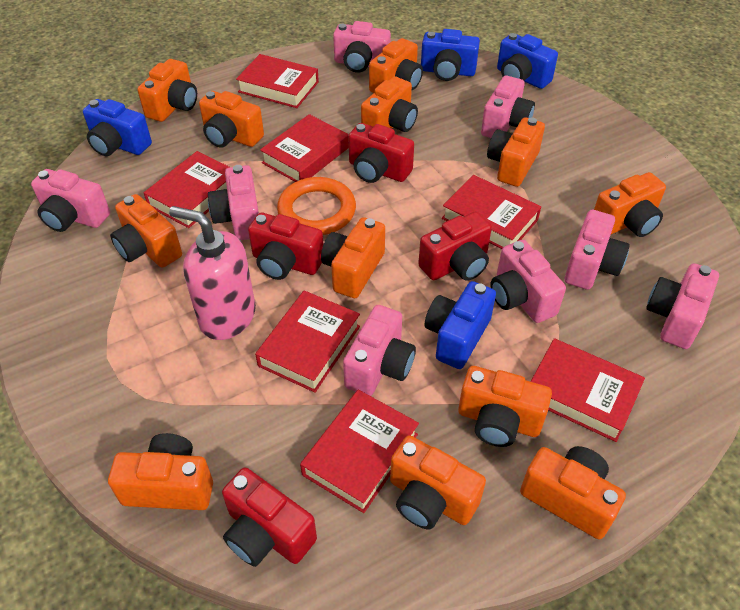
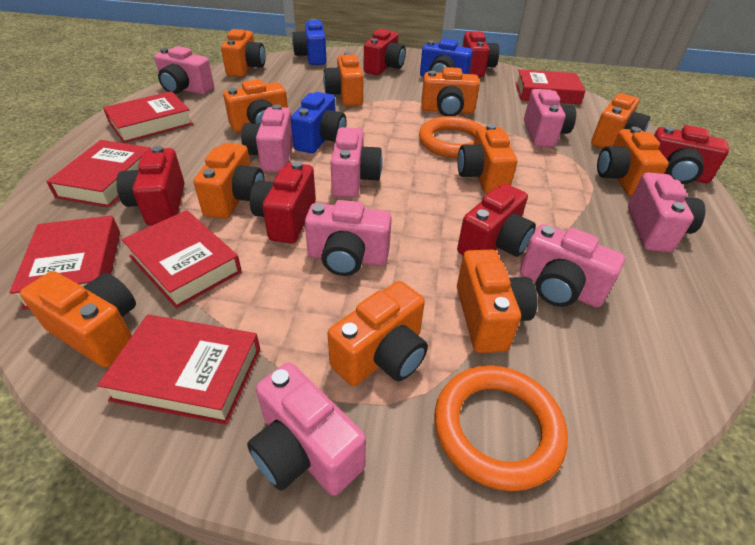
blue camera: [83,99,152,156] [421,29,480,81] [425,281,496,369] [497,33,558,89] = 4 -> [291,92,347,153] [292,19,327,65] [420,39,473,77] = 3
orange camera: [108,433,213,510] [110,194,182,268] [137,59,197,122] [199,91,264,148] [321,217,385,298] [361,76,418,132] [369,38,423,93] [390,435,486,529] [458,366,552,447] [487,117,545,187] [520,446,626,539] [594,172,666,237] = 12 -> [20,271,136,368] [193,143,265,219] [221,29,266,77] [223,79,288,132] [323,52,363,106] [328,281,428,386] [421,67,480,116] [457,250,537,353] [458,124,517,194] [591,93,650,148] [597,127,669,196] = 11
orange ring: [277,177,356,235] = 1 -> [419,116,483,158] [434,365,568,491] = 2
pink soap dispenser: [169,206,256,340] = 1 -> none = 0
red book: [144,151,230,228] [236,54,319,108] [255,290,360,393] [260,114,349,182] [300,390,419,513] [442,175,541,249] [531,338,645,442] = 7 -> [9,216,120,310] [46,140,151,208] [97,315,261,425] [103,91,193,143] [122,210,242,309] [515,69,586,104] = 6
red camera: [222,467,317,567] [248,213,323,280] [348,123,414,183] [418,211,492,281] = 4 -> [116,146,185,226] [250,161,316,243] [364,29,406,75] [457,184,536,257] [462,31,499,77] [654,125,729,184] = 6

